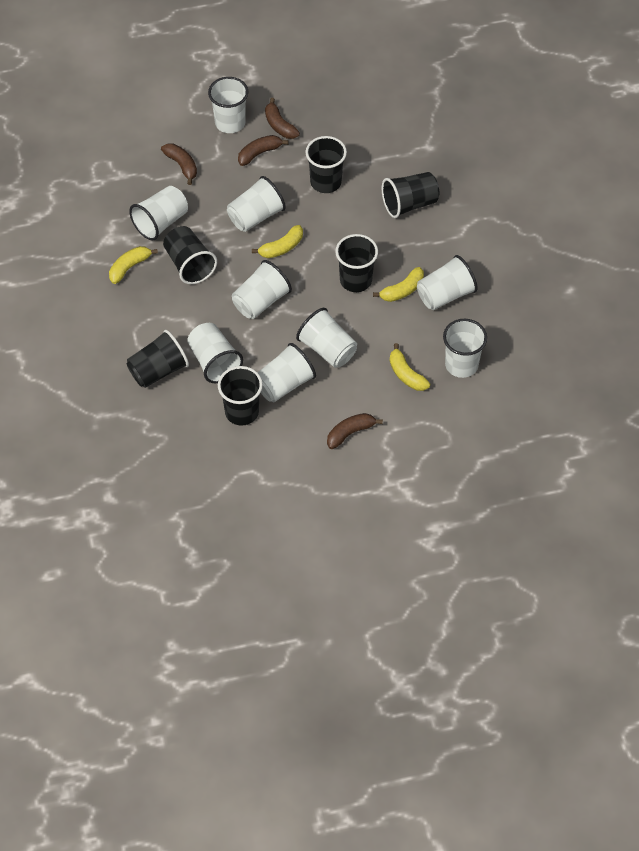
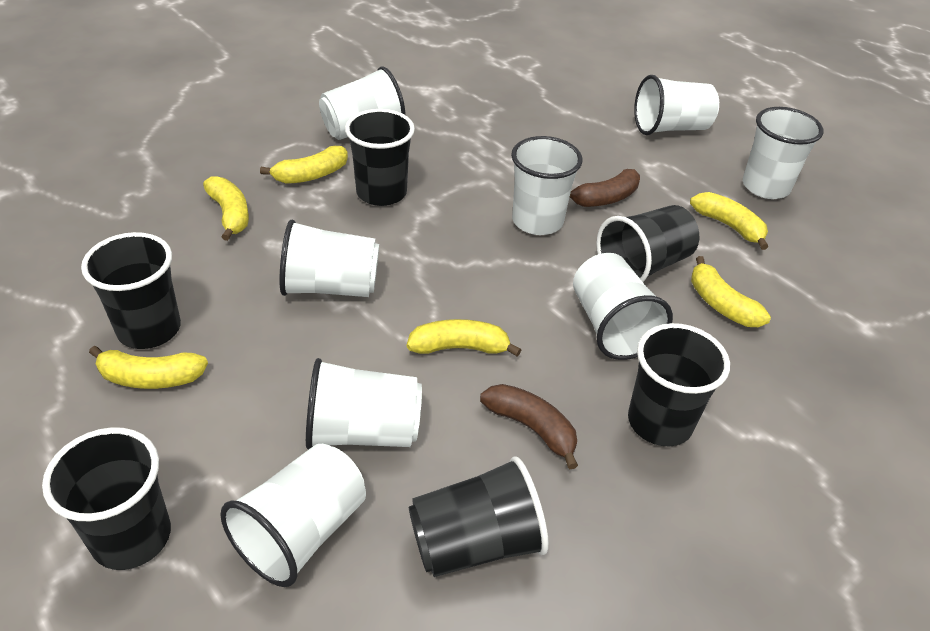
brown banana: [161,143,197,185] [238,135,289,166] [265,98,300,139] [327,413,383,449] = 4 -> [480,384,578,469] [569,169,640,207] = 2
white cup: [129,186,188,240] [187,323,243,383] [208,77,248,133] [227,176,286,232] [232,260,292,319] [257,343,316,402] [296,308,357,368] [417,255,478,310] [443,319,487,378] = 9 -> [220,444,366,587] [279,220,379,297] [306,358,422,449] [319,67,405,140] [511,136,582,235] [573,253,673,360] [634,75,719,135] [743,107,824,199] = 8
yellow banana: [109,246,158,284] [252,225,303,258] [373,267,424,302] [390,343,430,391] = 4 -> [89,346,208,389] [203,176,249,241] [260,146,348,184] [407,319,521,356] [690,192,768,250] [691,256,771,327] = 6

